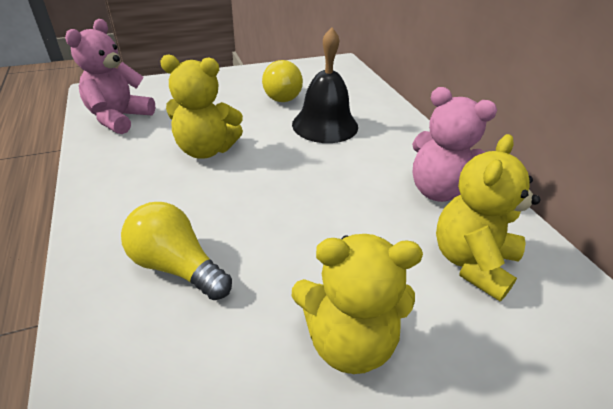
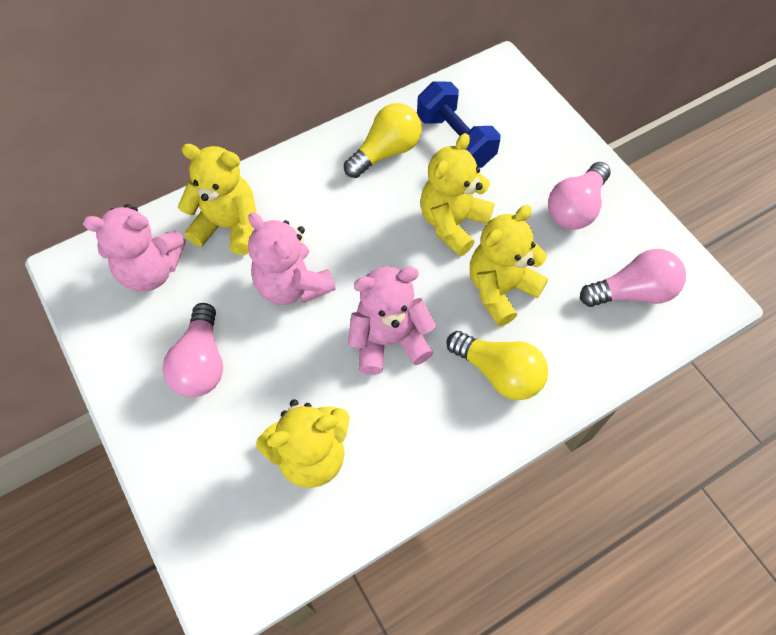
black bell: [292,27,358,143] = 1 -> none = 0
blue dumbbell: none = 0 -> [417,81,501,168] = 1
pink light bulb: none = 0 -> [162,303,223,397] [548,162,611,230] [580,249,686,307] = 3
pink teddy bear: [65,19,155,134] [412,87,497,202] = 2 -> [83,204,186,292] [248,212,336,305] [348,266,436,375] = 3
yellow teddy bear: [160,54,243,159] [292,234,423,374] [436,134,541,301] = 3 -> [178,144,256,255] [256,399,350,488] [420,133,495,256] [470,205,548,326] = 4

